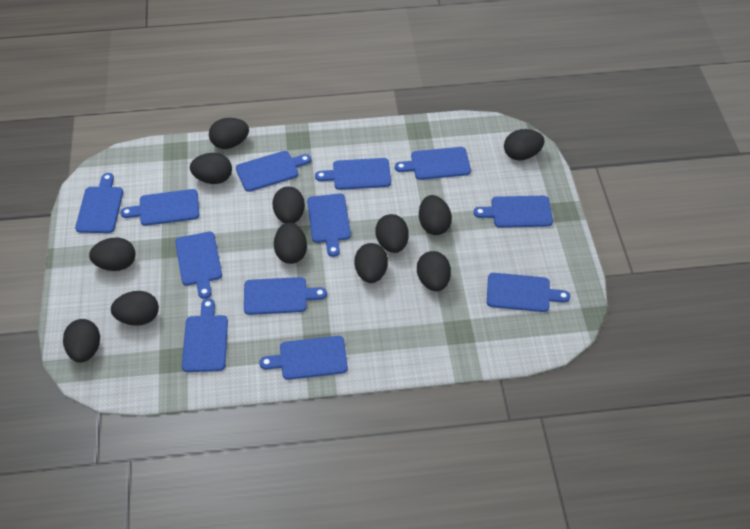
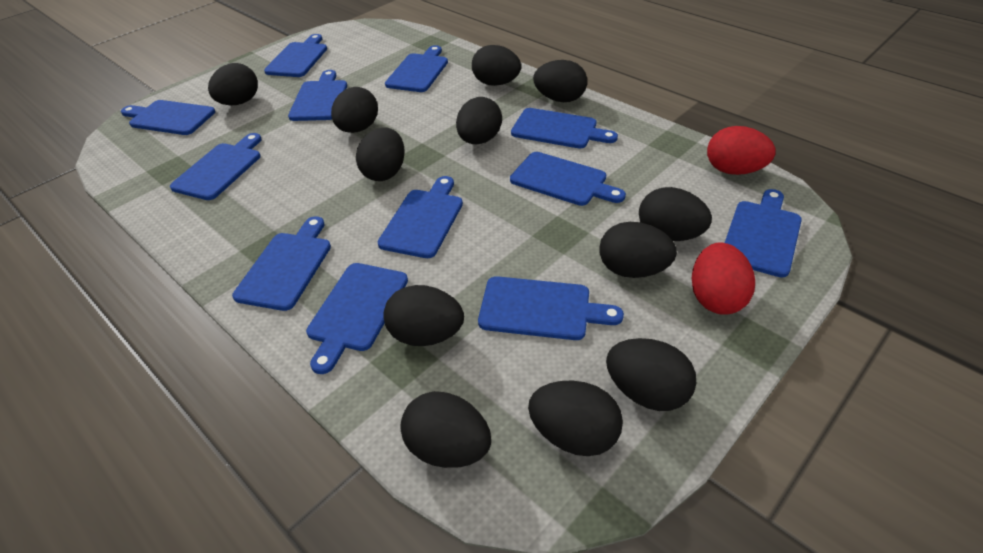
red egg: none = 0 -> [692,242,755,315] [707,126,776,175] = 2

